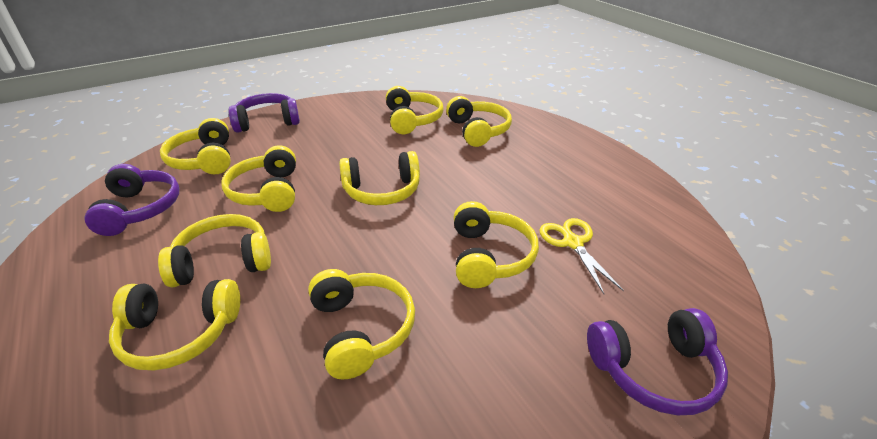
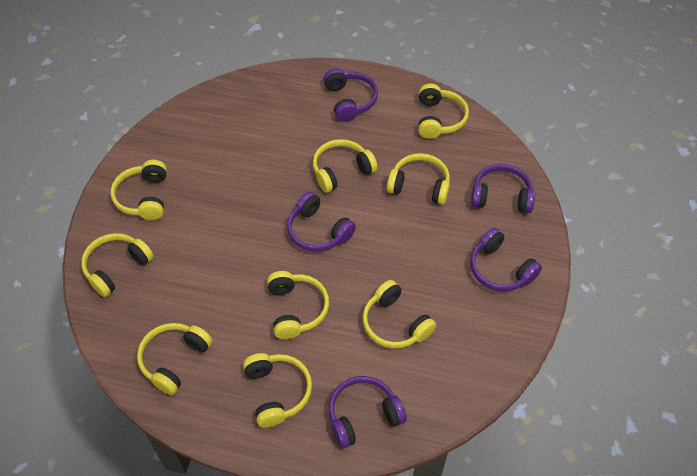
purple headphones: [85,164,179,236] [228,93,300,133] [587,308,728,415] = 3 -> [287,191,356,252] [323,68,378,122] [329,376,407,448] [470,228,542,292] [471,164,535,213] = 5
yellow scissors: [539,218,624,294] = 1 -> none = 0

